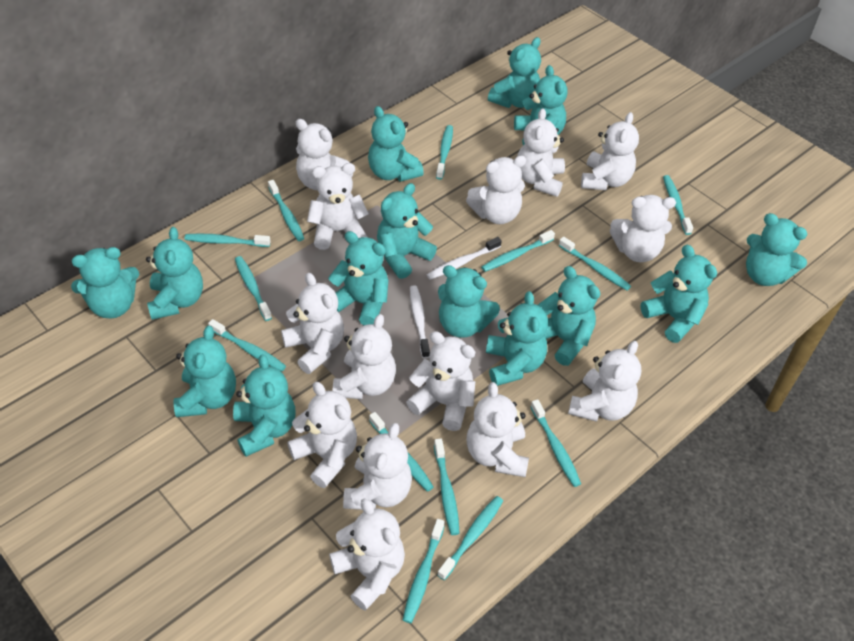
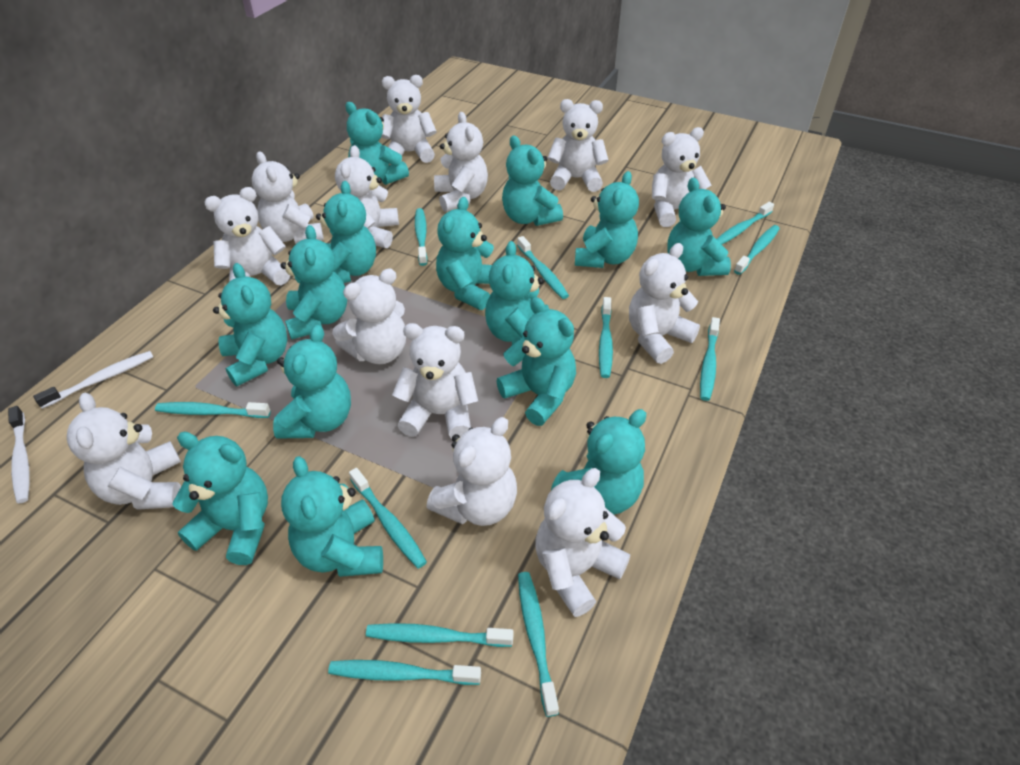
turquoise toothbrush: [184,234,271,247] [208,319,286,371] [235,256,272,321] [268,180,304,241] [369,412,434,492] [403,519,445,623] [434,439,460,535] [436,125,453,180] [437,496,503,580] [481,230,555,272] [531,399,581,487] [559,236,631,291] [663,175,693,235] = 13 -> [155,402,271,418] [328,660,481,685] [349,468,427,569] [366,623,513,647] [415,208,428,266] [517,236,569,299] [518,572,559,717] [599,297,613,378] [700,317,720,401] [716,202,774,244] [734,225,780,275] = 11
white teddy bear: [281,273,344,374] [287,382,357,488] [296,119,353,190] [307,163,369,250] [329,498,405,610] [333,314,396,399] [343,423,412,510] [406,331,475,431] [466,156,526,224] [467,382,529,477] [517,108,565,197] [568,341,641,422] [581,112,639,190] [610,195,676,262] = 14 -> [67,393,181,510] [204,187,290,285] [252,151,324,244] [332,268,406,364] [335,145,399,248] [381,75,436,163] [392,323,478,439] [427,417,517,526] [434,112,488,212] [535,468,630,617] [547,99,608,192] [629,243,700,364] [652,127,711,227] = 13

